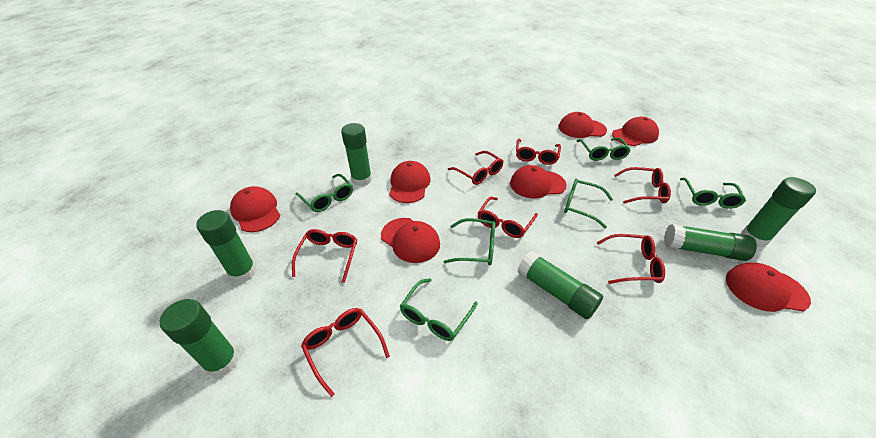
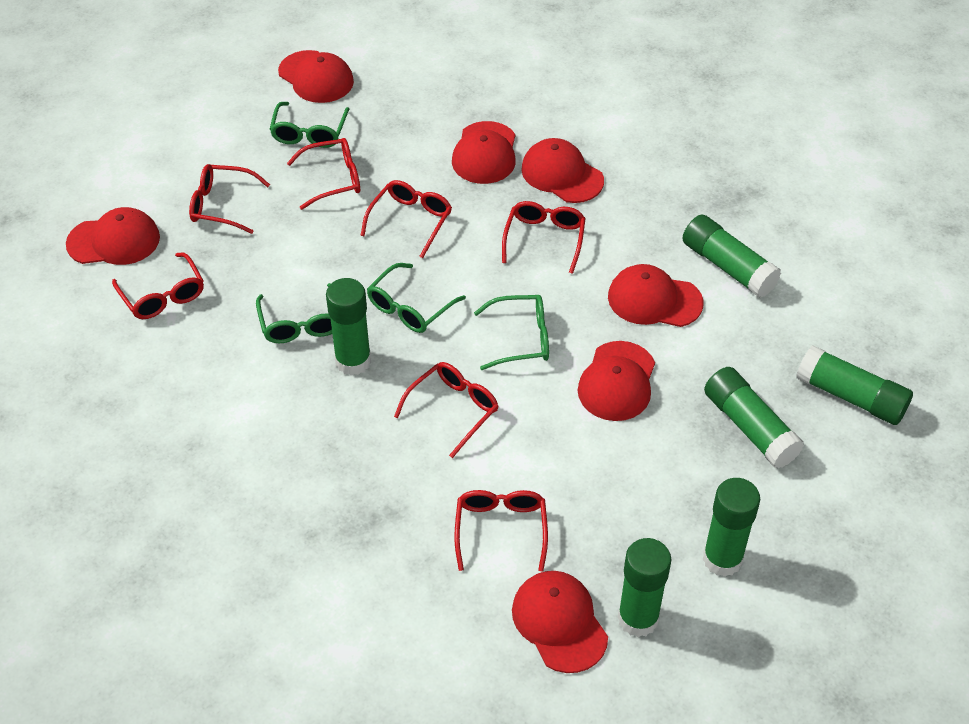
green glasses: [296,174,353,212] [400,278,478,341] [443,218,495,266] [564,179,613,228] [577,138,631,161] [680,178,746,209] = 6 -> [256,283,332,343] [270,102,349,148] [367,263,466,333] [474,295,549,370] = 4

